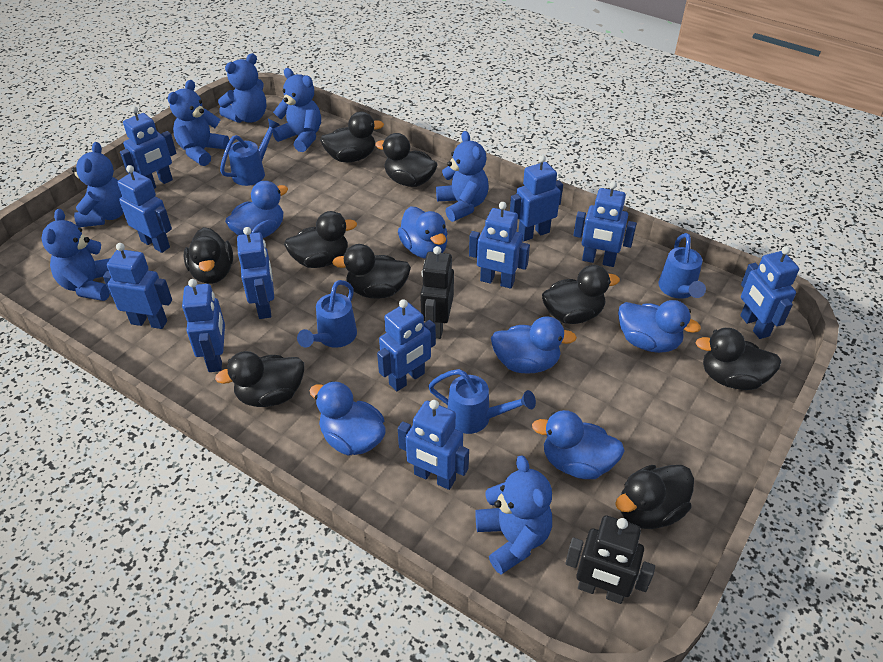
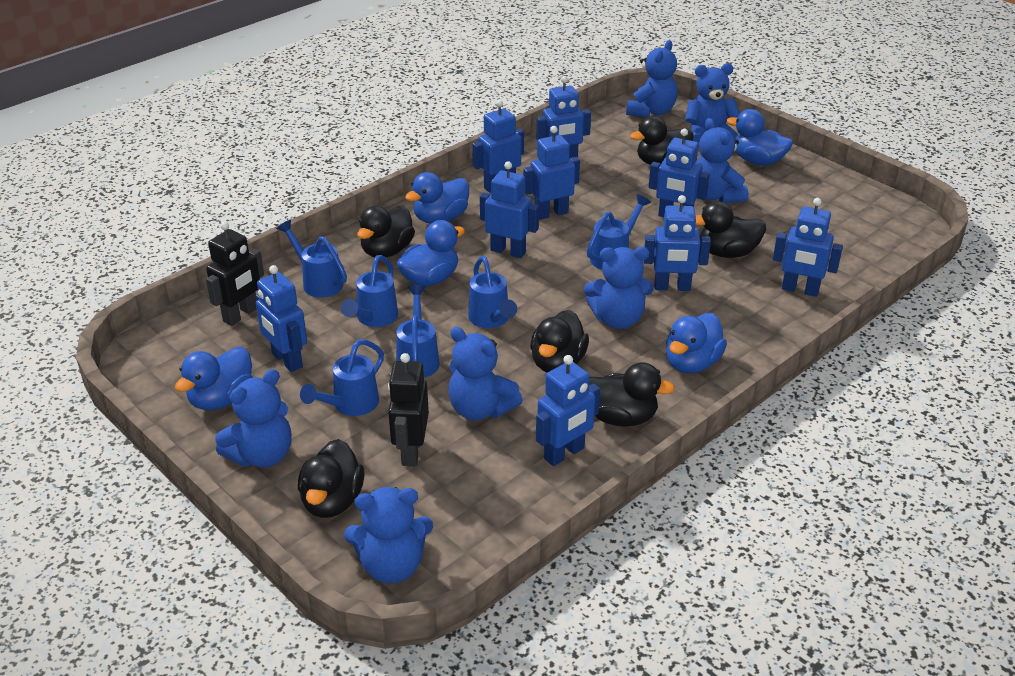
black duck: [184,227,233,284] [215,351,304,407] [284,211,357,268] [320,112,384,162] [332,244,411,299] [375,133,438,187] [542,265,620,324] [615,465,694,529] [695,328,781,390] = 9 -> [298,439,364,518] [357,206,415,257] [530,310,589,373] [589,362,675,427] [630,116,694,165] [695,201,766,258] = 6
blue duck: [225,181,288,238] [309,381,386,456] [398,206,447,259] [491,317,577,373] [532,410,625,479] [618,300,701,353] = 6 -> [175,347,253,410] [397,220,465,286] [405,172,469,223] [666,313,727,373] [726,109,793,166] = 5
blue robot: [103,243,172,329] [118,165,172,253] [120,106,176,189] [182,279,225,372] [237,227,274,319] [377,299,436,391] [398,400,469,490] [469,202,530,289] [510,155,563,241] [573,181,637,267] [740,246,799,339] = 11 -> [256,265,307,372] [472,100,524,193] [480,161,539,258] [523,126,580,220] [536,355,600,466] [537,76,591,159] [644,195,711,291] [649,129,710,217] [773,198,843,297] = 9
blue watering can: [220,119,280,186] [297,280,357,348] [428,369,536,434] [658,233,706,299] = 4 -> [277,220,347,297] [300,339,384,416] [341,255,398,327] [396,285,440,378] [468,256,517,328] [587,194,651,270] = 6

